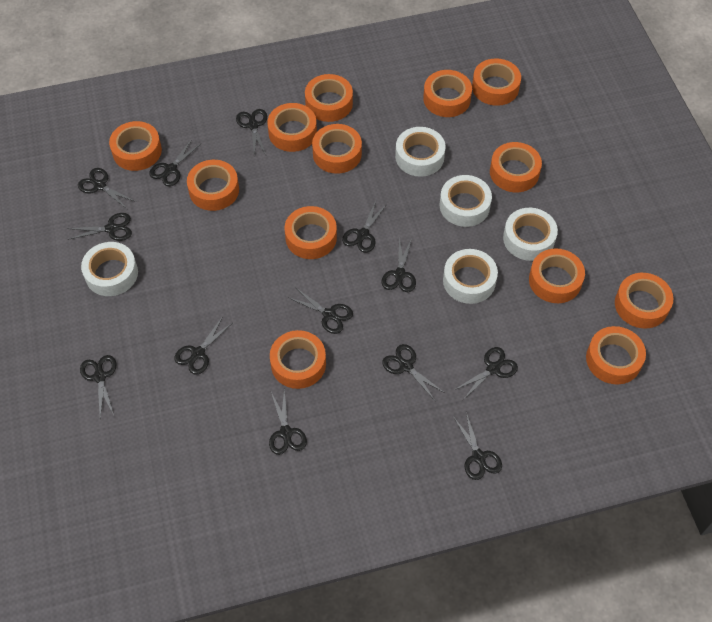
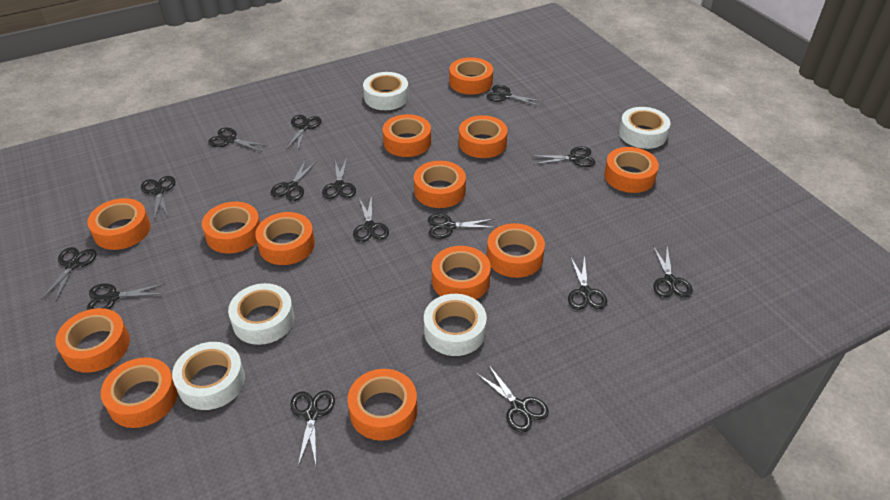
black scissors: [67,213,132,241] [78,168,136,210] [80,355,116,417] [149,139,202,186] [174,316,232,375] [236,109,267,155] [269,389,307,455] [289,288,353,334] [342,200,387,253] [381,237,416,292] [382,344,445,401] [453,412,502,480] [454,347,518,400] = 13 -> [41,247,96,302] [87,283,165,310] [141,176,176,220] [208,128,269,152] [271,160,317,201] [286,115,321,150] [290,391,335,466] [322,158,356,199] [353,195,389,242] [428,214,496,239] [476,364,549,433] [487,85,543,107] [535,146,595,167] [568,255,607,310] [653,246,693,298] = 15

